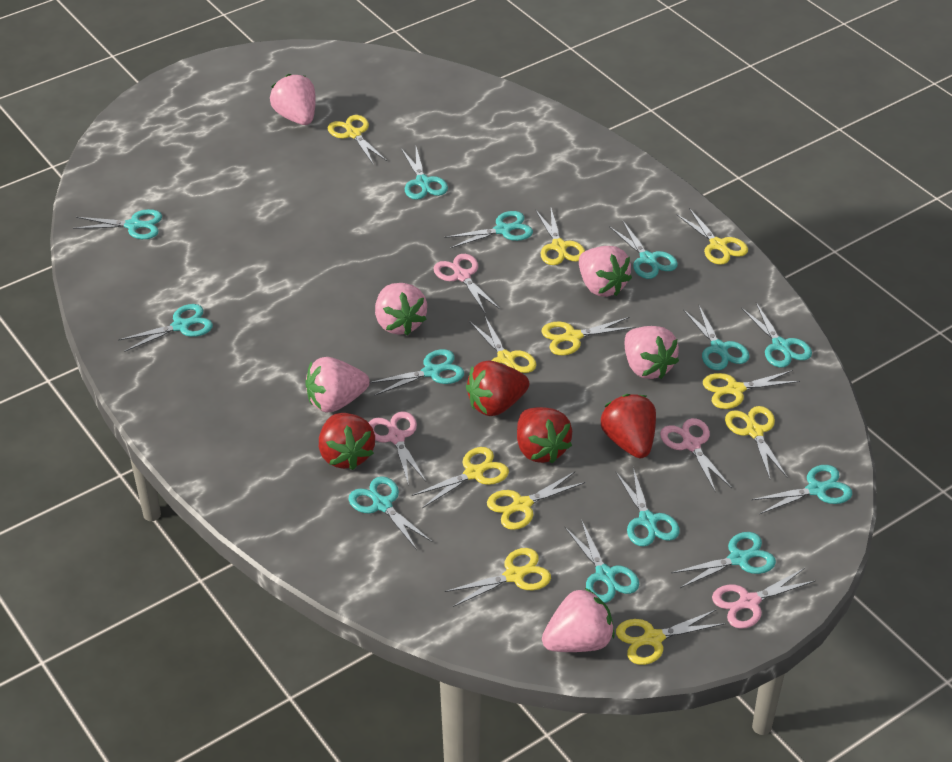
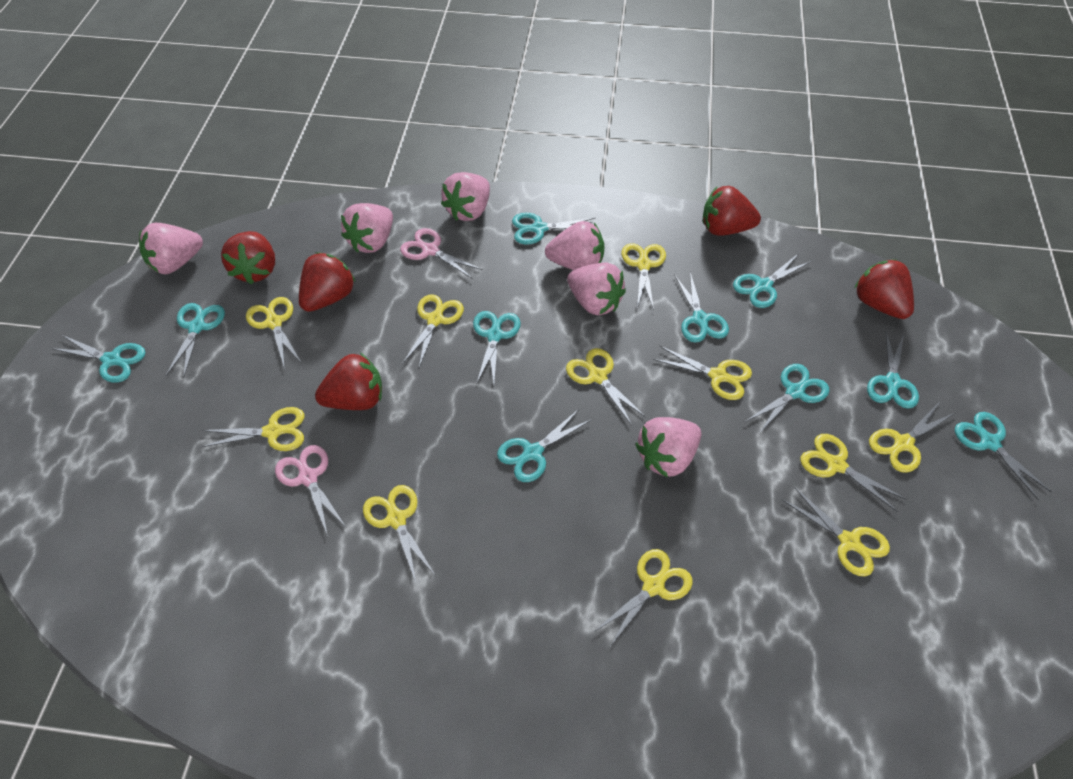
pink scissors: [369,411,426,486] [433,254,500,313] [660,418,732,493] [712,568,815,629] = 4 -> [275,445,347,536] [400,228,483,279] = 2
red strawberry: [319,413,375,470] [466,360,529,416] [517,407,572,464] [601,394,656,458] = 4 -> [221,231,275,284] [299,252,355,312] [315,353,382,410] [703,186,761,235] [854,259,914,319] = 5
turquoise scissors: [73,209,162,239] [118,304,213,352] [348,476,432,550] [369,349,464,396] [401,147,448,200] [444,211,533,248] [564,520,639,603] [609,221,678,279] [616,468,680,547] [671,532,776,588] [683,304,750,370] [741,303,812,367] [751,465,852,514] = 13 -> [51,335,145,383] [166,303,225,378] [473,311,521,385] [497,409,592,482] [512,213,595,244] [674,272,729,343] [733,253,812,308] [745,364,829,434] [867,331,919,409] [955,412,1052,500] = 10

